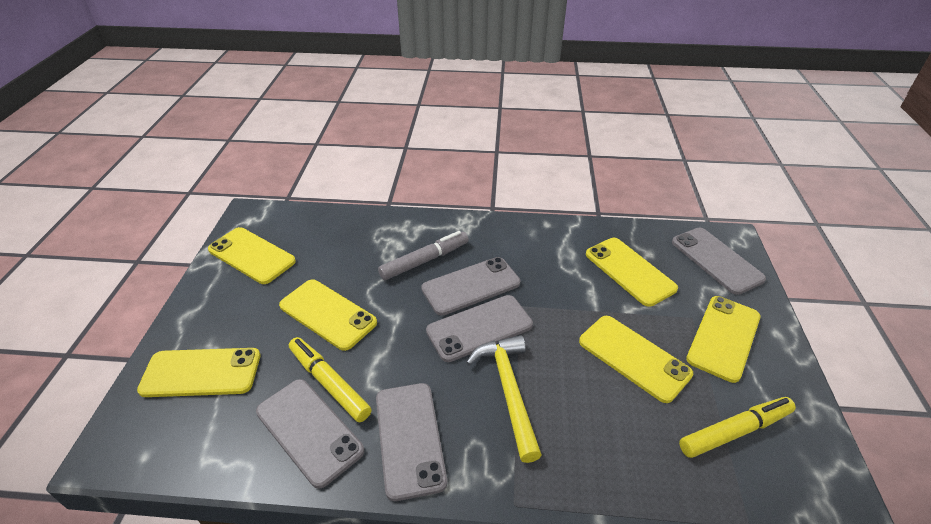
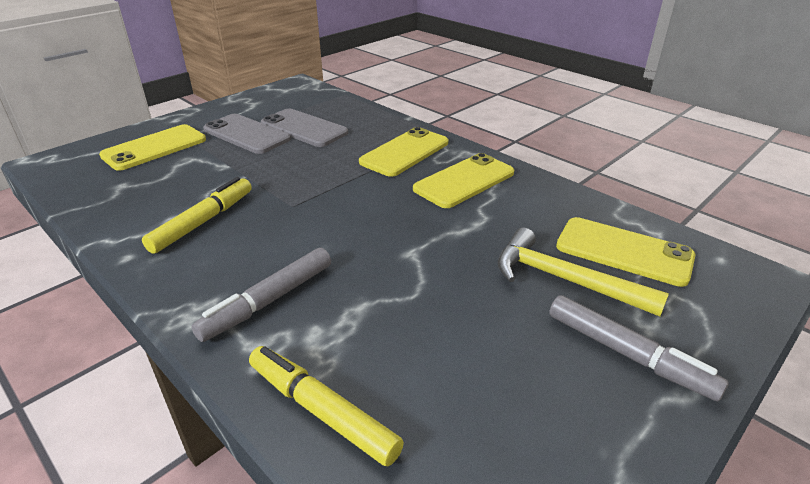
grey marker: [378,231,469,280] = 1 -> [191,248,331,342] [549,295,729,401] = 2
grey phone: [256,379,364,489] [376,383,447,501] [421,257,520,316] [426,295,533,362] [672,228,766,295] = 5 -> [203,114,291,154] [261,108,348,147] = 2
yellow phone: [137,348,261,397] [208,227,296,284] [279,280,377,351] [579,316,693,403] [586,238,678,307] [686,296,760,383] = 6 -> [99,124,206,171] [359,127,448,177] [413,153,514,208] [556,217,695,287] = 4

